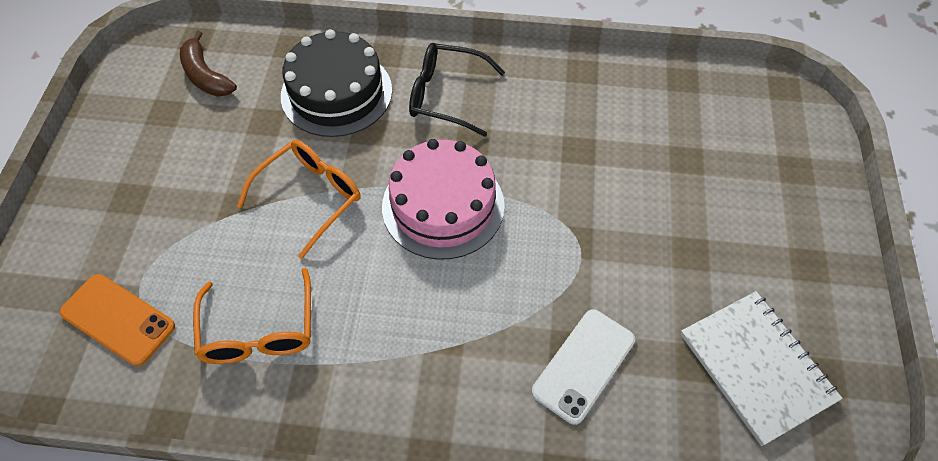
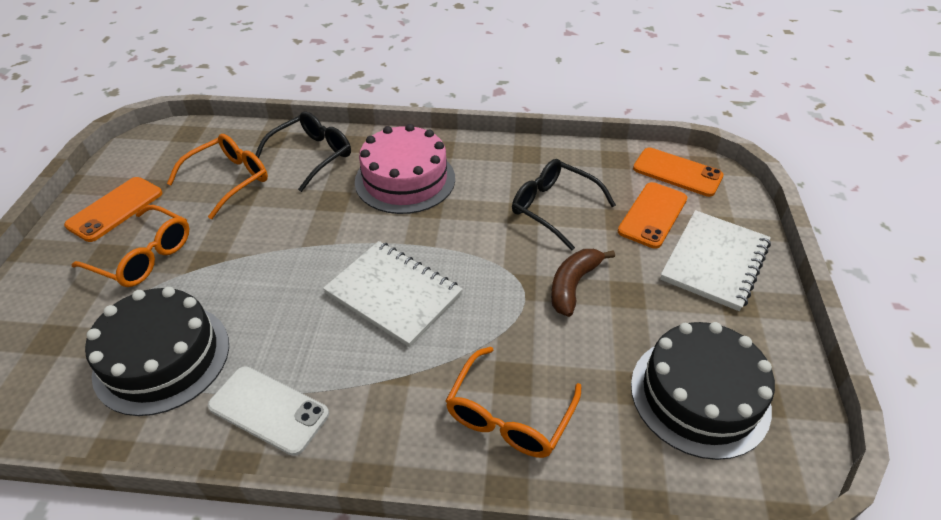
black cake: [281,29,392,137] = 1 -> [85,287,229,416] [631,322,775,460] = 2
black glasses: [409,43,505,137] = 1 -> [255,112,351,192] [512,159,616,250] = 2
orange glasses: [193,268,311,364] [237,140,360,259] = 2 -> [71,205,190,287] [167,134,268,219] [446,347,581,458] = 3
orange phone: [59,274,175,366] = 1 -> [64,177,162,242] [618,182,687,249] [633,148,724,197] = 3
white notebook: [681,291,843,446] = 1 -> [323,241,463,347] [660,210,771,311] = 2

